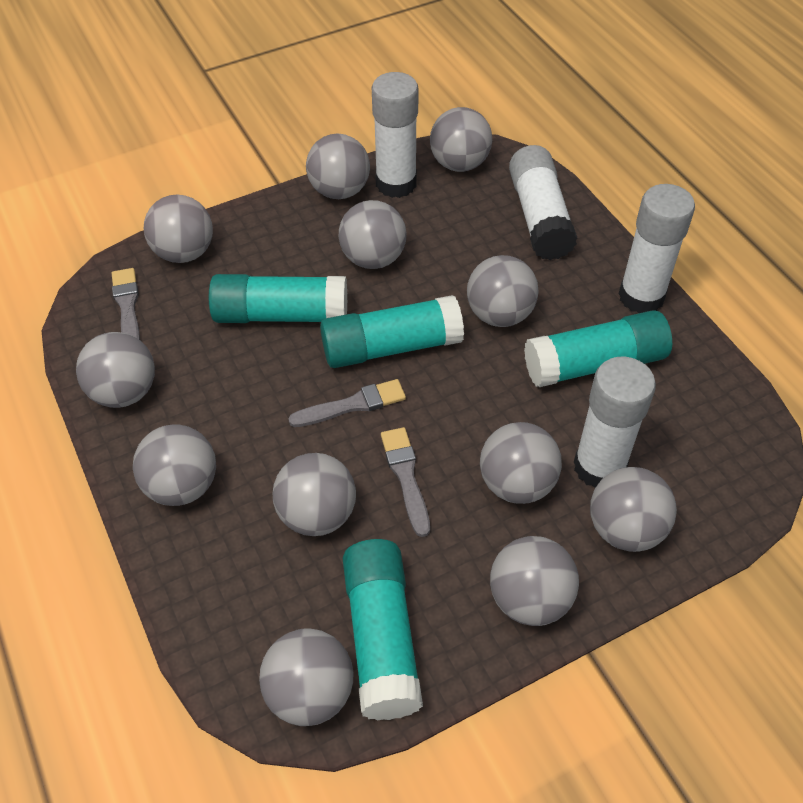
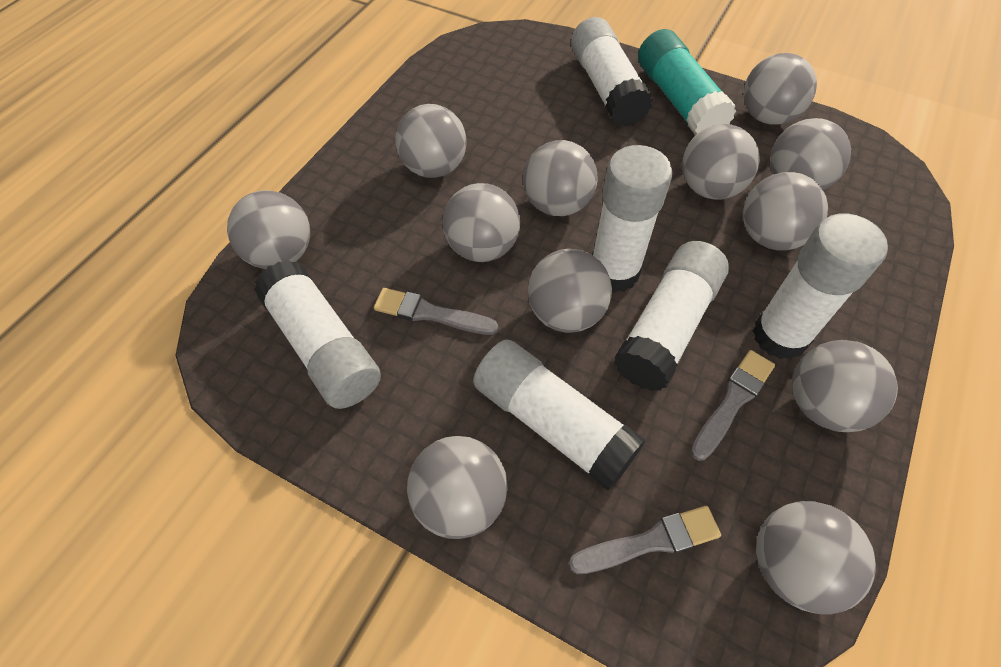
turquoise glue stick: [209,274,347,323] [320,295,464,368] [343,539,423,720] [524,310,672,387] = 4 -> [638,29,736,135] = 1
white glue stick: [372,72,419,198] [509,145,577,260] [574,357,656,488] [619,184,695,313] = 4 -> [254,260,381,409] [473,339,646,490] [571,17,653,127] [593,145,672,293] [614,241,729,391] [753,213,888,360] = 6

